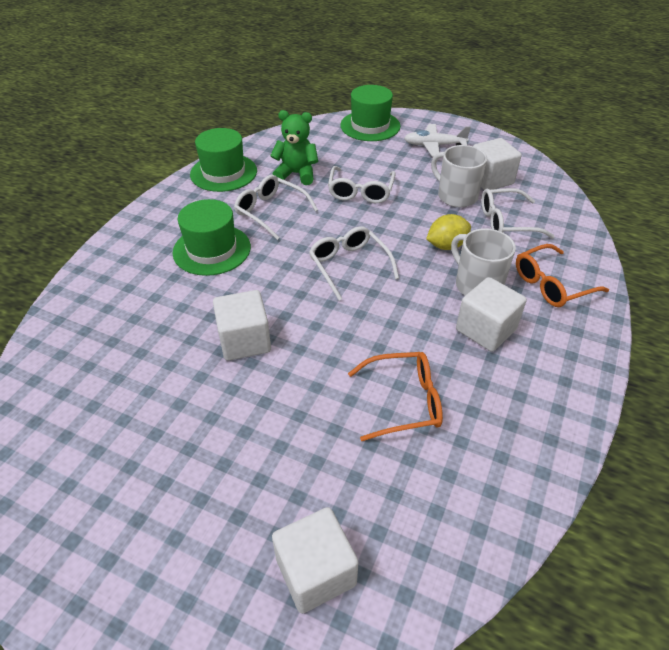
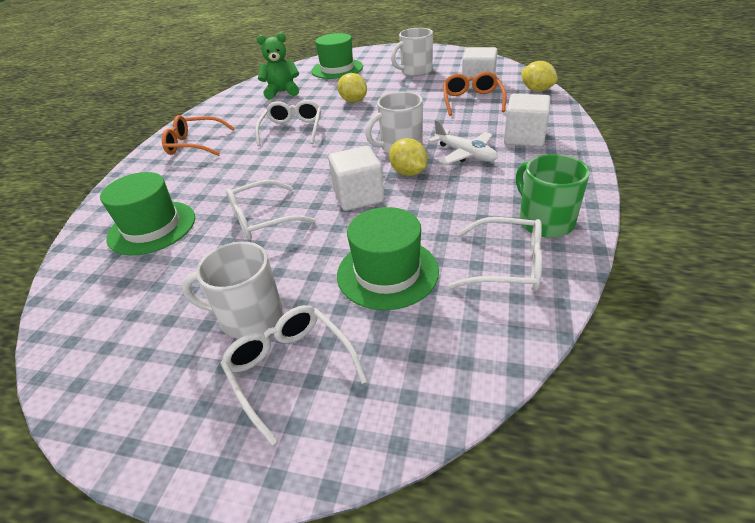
green mug: none = 0 -> [516,154,590,238] = 1
white cube: [213,290,271,361] [272,507,359,614] [456,277,527,352] [473,138,522,190] = 4 -> [328,146,385,211] [462,47,498,89] [504,94,551,147] = 3
white mug: [431,145,487,207] [451,228,516,296] = 2 -> [182,242,283,339] [365,92,423,154] [391,28,433,76] = 3
yellow lemon: [426,214,471,250] = 1 -> [337,73,367,102] [389,138,428,176] [521,61,558,92] = 3

